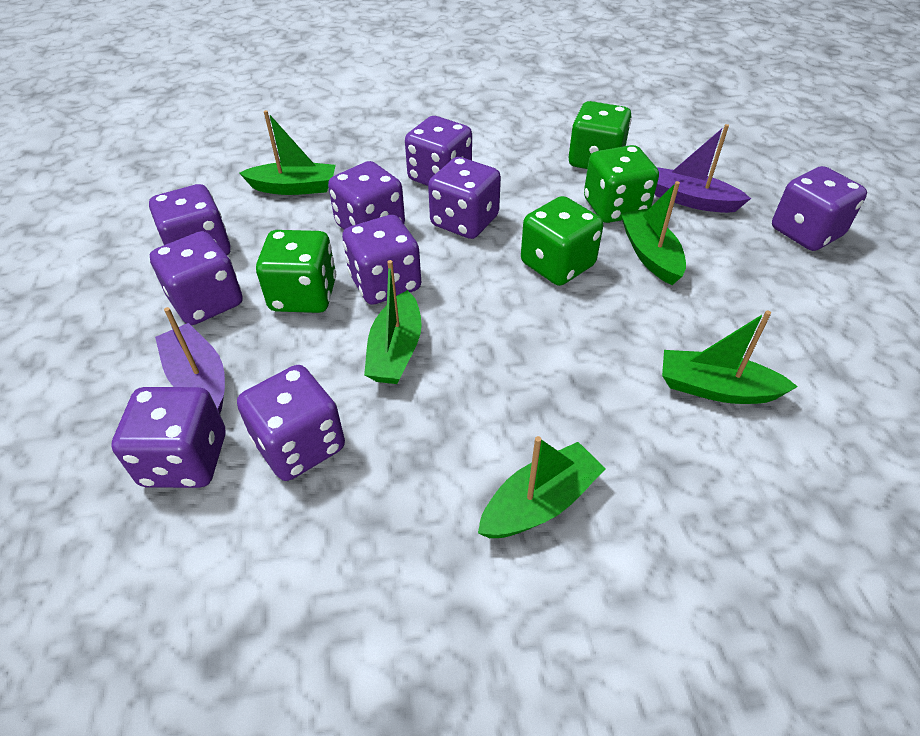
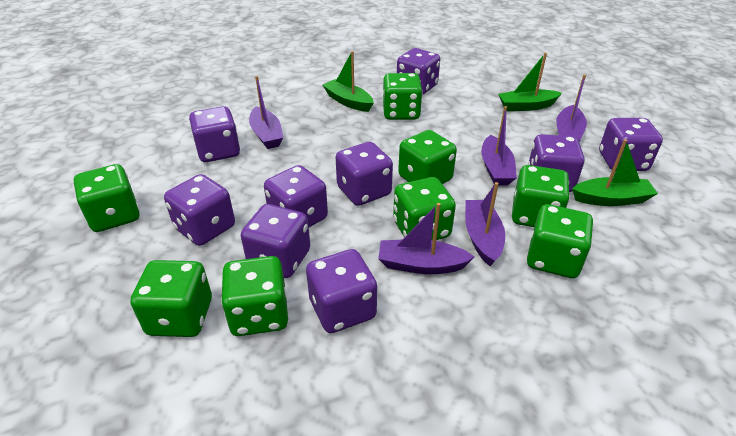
green boat: [239,110,336,195] [364,260,422,384] [478,436,606,538] [621,181,686,285] [662,311,798,404] = 5 -> [323,51,374,112] [498,53,562,111] [572,139,658,206] = 3
green dice: [256,230,336,313] [521,196,603,286] [568,101,632,169] [584,145,659,223] = 4 -> [74,164,140,232] [130,260,212,337] [221,256,288,336] [382,73,423,120] [393,177,456,240] [398,130,457,184] [512,165,570,227] [527,204,593,278] = 8
purple boat: [155,307,225,414] [655,124,751,213] = 2 -> [249,76,283,149] [378,203,474,274] [465,182,505,266] [481,106,517,185] [556,74,587,141] = 5

